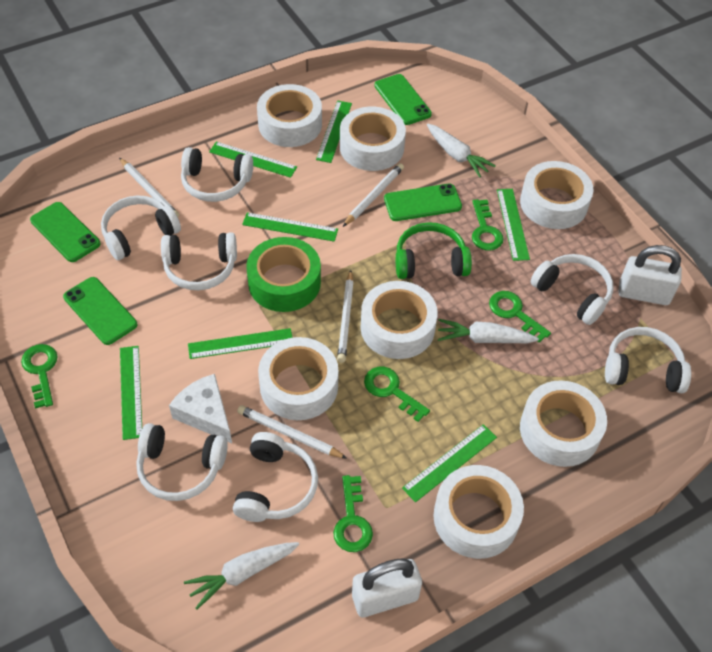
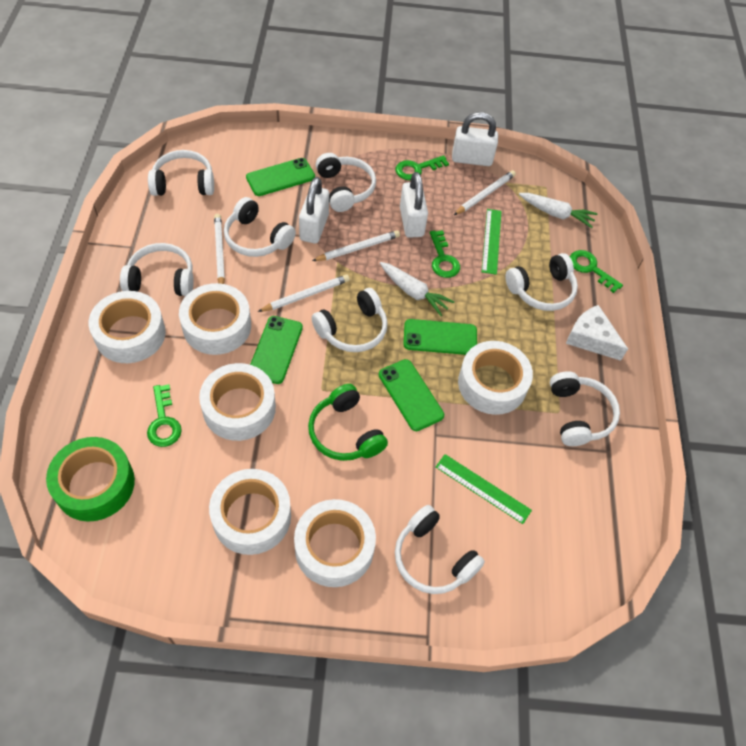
green key: [21,344,58,409] [333,475,373,552] [364,367,430,422] [472,199,504,250] [489,291,551,343] = 5 -> [147,384,182,447] [395,155,449,180] [430,230,460,278] [570,250,623,293] = 4
green ruler: [120,346,142,440] [188,328,293,359] [209,141,297,178] [242,212,338,242] [316,101,352,163] [402,424,497,502] [497,189,530,261] = 7 -> [436,454,532,524] [482,209,502,275] = 2
white carrot: [184,542,299,610] [427,124,496,177] [438,319,539,343] = 3 -> [380,262,455,316] [519,193,597,228] = 2
white headphones: [101,196,181,260] [136,423,228,501] [161,232,237,290] [181,147,253,202] [233,432,318,522] [531,254,613,325] [605,327,691,393] = 7 -> [120,243,194,296] [148,150,214,196] [224,197,296,257] [312,288,388,352] [316,153,376,212] [395,505,485,594] [506,253,578,311] [550,371,620,446] = 8
white padlock: [352,558,422,617] [619,245,682,305] = 2 -> [299,177,329,244] [400,172,428,238] [452,112,498,166] = 3
white tape: [257,84,322,147] [258,337,338,420] [340,107,406,171] [360,281,438,359] [433,465,524,559] [520,161,593,229] [520,380,607,467] = 7 -> [89,291,166,363] [179,283,251,355] [199,363,276,441] [209,469,291,555] [294,499,376,587] [458,341,533,415] = 6

